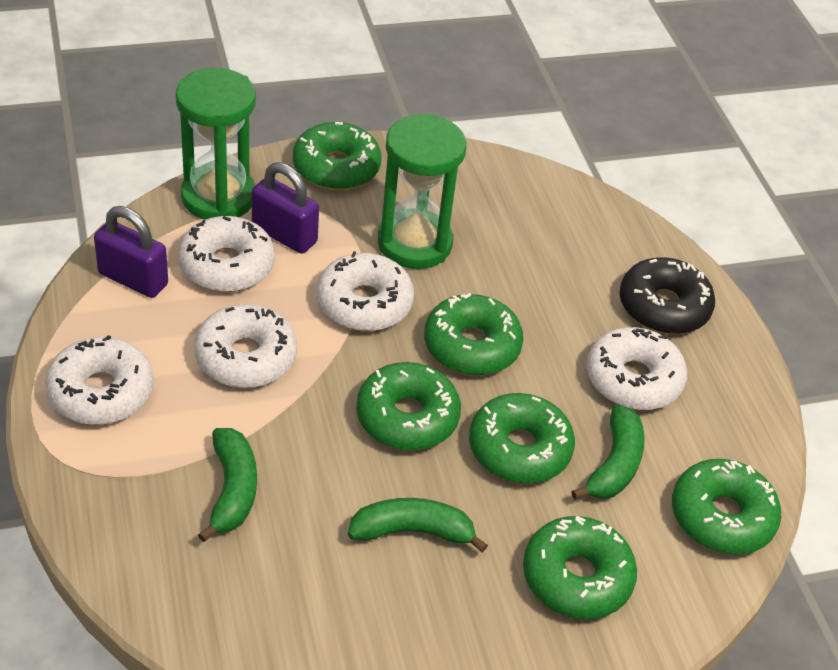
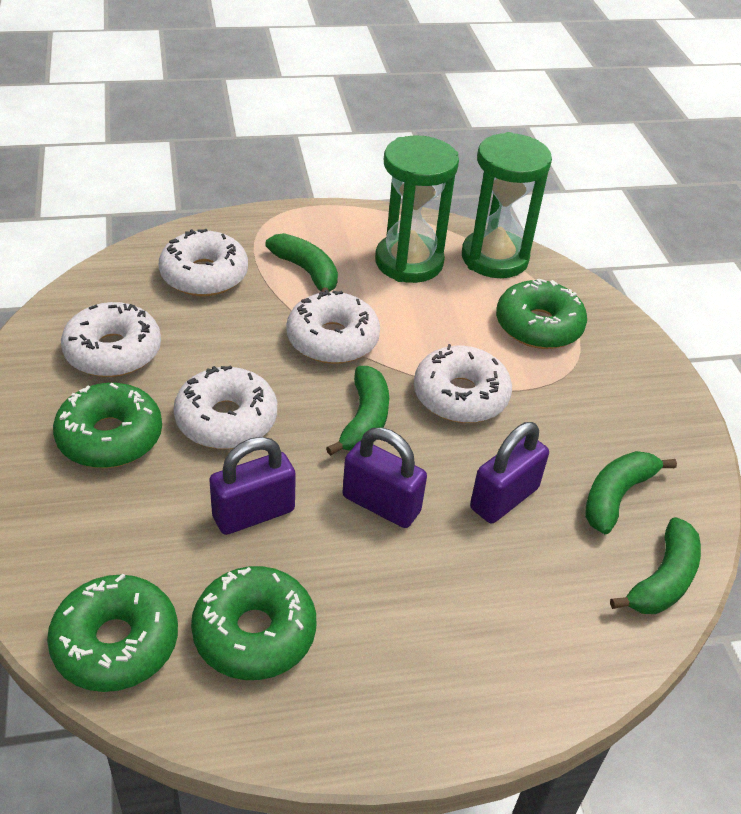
black donut: [619,257,715,334] = 1 -> none = 0
green banana: [198,428,257,542] [348,498,488,552] [571,405,645,500] = 3 -> [265,233,338,292] [326,366,389,456] [585,451,677,534] [610,517,701,614] = 4
green donut: [293,122,382,190] [356,362,461,451] [424,293,524,376] [469,393,575,484] [523,516,637,619] [672,459,781,554] = 6 -> [47,573,178,692] [53,383,162,468] [191,566,316,680] [496,279,587,349] = 4
purple padlock: [94,206,168,298] [252,162,319,254] = 2 -> [209,437,296,535] [343,427,427,528] [470,422,549,523] = 3

